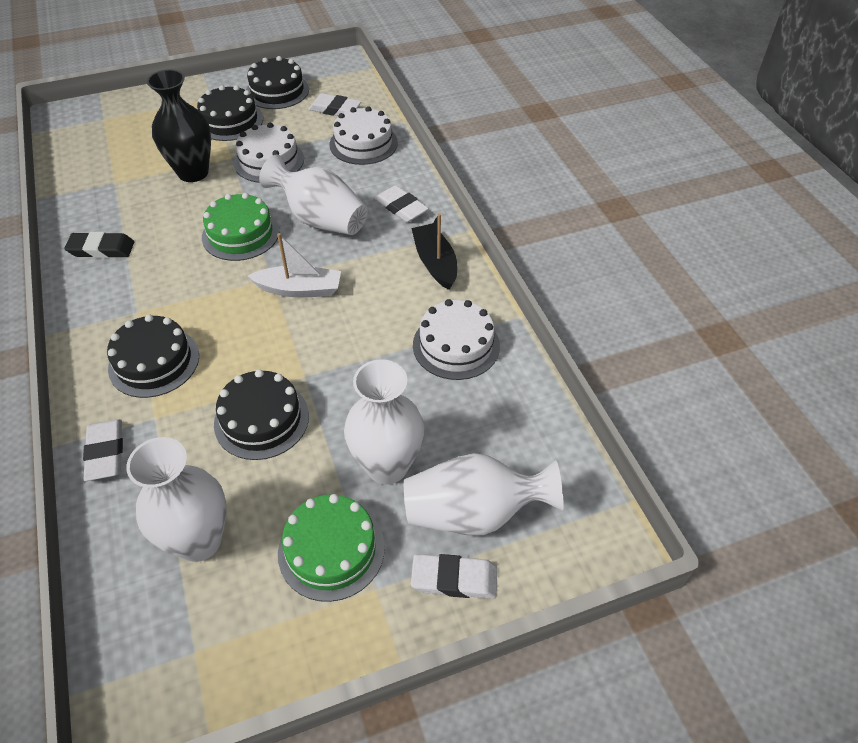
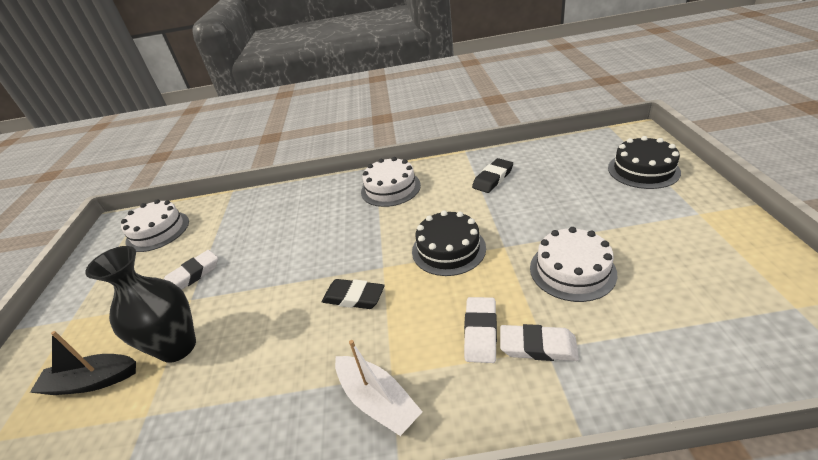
black cake: [107,314,199,398] [197,85,263,141] [214,369,309,460] [246,56,309,109] = 4 -> [412,210,486,276] [608,136,681,189] = 2
black eraser: [64,232,134,258] = 1 -> [322,279,385,309] [472,158,513,193] = 2
green cake: [202,193,279,261] [278,494,385,602] = 2 -> none = 0
white eraser: [83,419,123,481] [309,93,361,116] [375,185,429,222] [411,554,497,599] = 4 -> [164,250,218,290] [464,297,497,363] [500,324,579,361] = 3
white vase: [126,437,227,562] [259,154,368,235] [344,359,425,485] [404,453,564,535] = 4 -> none = 0

